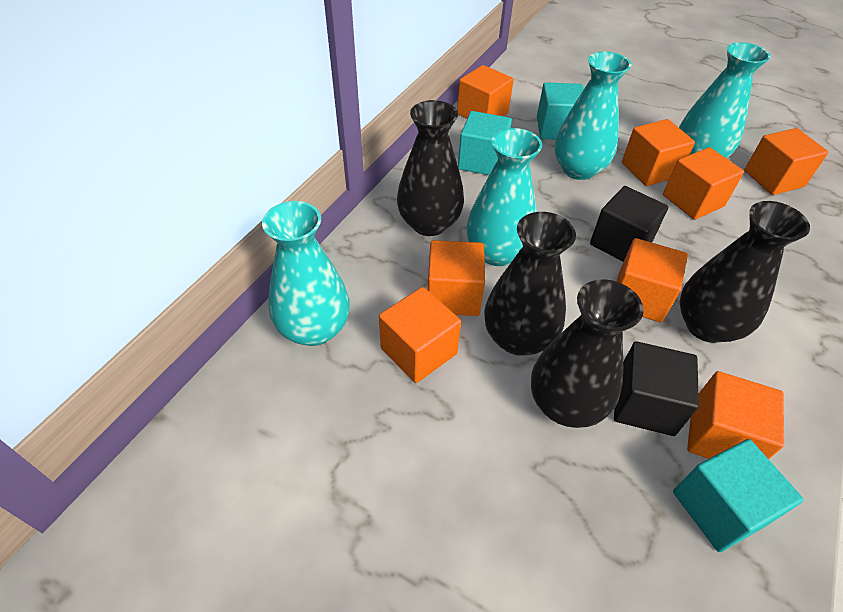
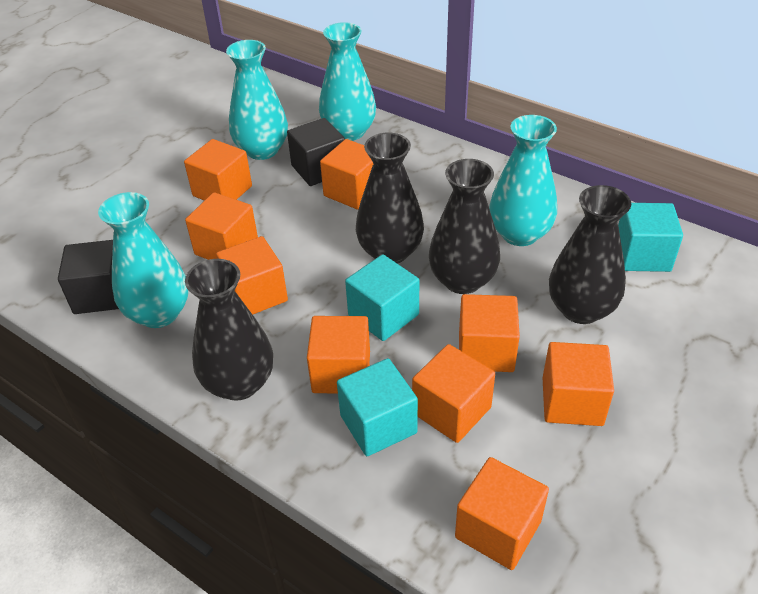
orange cube: [379,287,461,383] [428,240,485,316] [457,65,514,119] [616,238,688,323] [622,119,695,186] [663,147,744,220] [687,371,784,459] [744,128,828,195] = 8 -> [184,139,252,201] [185,193,258,260] [216,236,288,314] [307,316,370,393] [320,139,373,210] [412,344,495,443] [455,457,549,570] [459,294,520,372] [543,342,614,426] = 9

